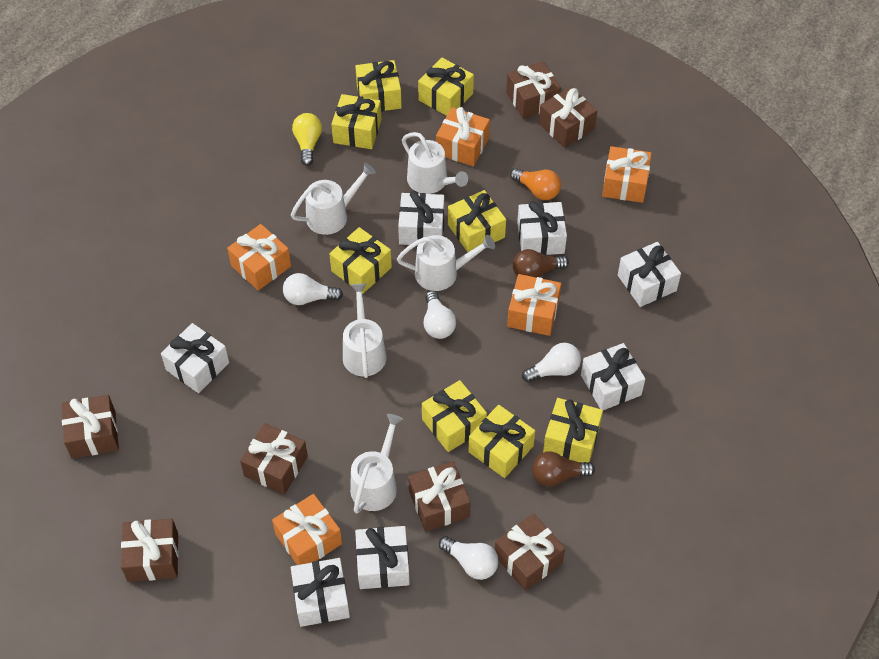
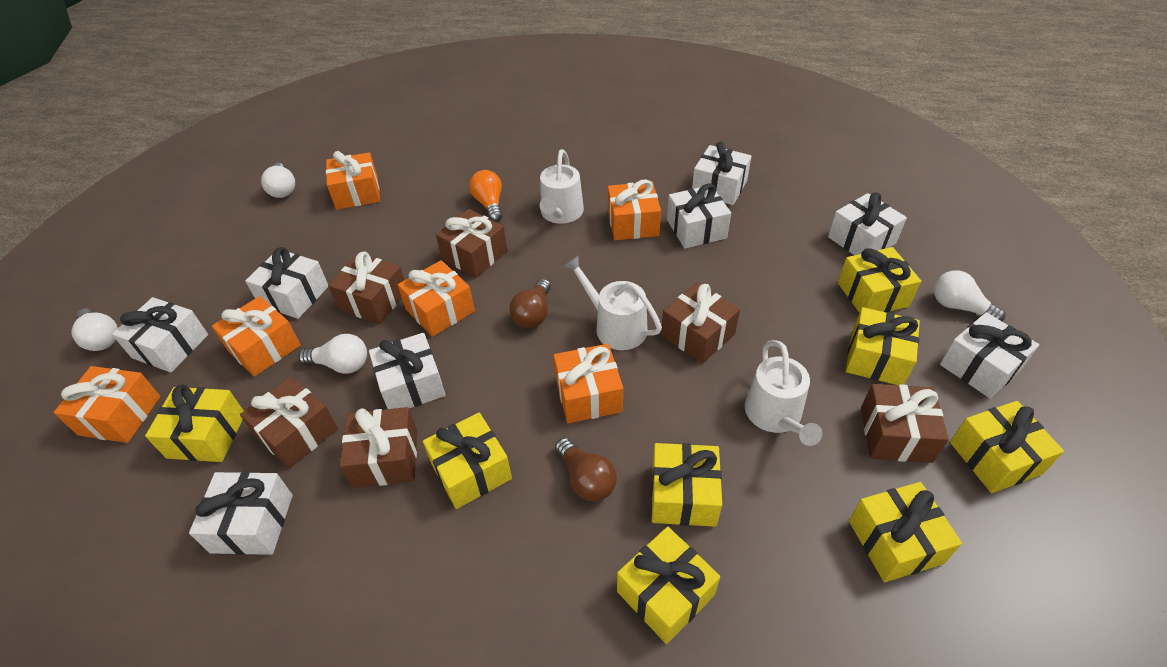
brown gift: [61,395,119,459] [121,519,179,582] [240,423,308,495] [408,461,471,532] [495,513,565,591] [506,61,561,119] [539,87,597,148] = 7 -> [240,377,338,468] [328,251,404,324] [340,407,417,488] [436,209,507,278] [661,283,740,364] [861,384,949,463] = 6
orange gift: [227,224,291,291] [272,494,342,565] [436,107,490,166] [507,274,561,336] [602,146,652,203] = 5 -> [54,366,161,443] [212,296,301,377] [326,151,380,210] [398,260,475,337] [553,344,623,423] [608,179,661,240] = 6
white gift: [161,323,229,393] [291,558,350,627] [355,526,410,589] [398,191,444,245] [517,201,567,255] [581,343,645,410] [618,242,681,307] = 7 -> [112,297,208,373] [189,472,293,555] [245,247,328,319] [369,333,446,409] [667,183,731,249] [692,141,752,205] [828,192,907,255] [940,312,1039,399] = 8
white watering can: [291,163,376,235] [343,283,386,378] [350,414,403,514] [397,235,495,291] [402,132,468,194] = 5 -> [540,149,584,224] [564,255,662,350] [745,340,822,446] = 3
yellow light bulb: [292,113,322,166] = 1 -> none = 0

